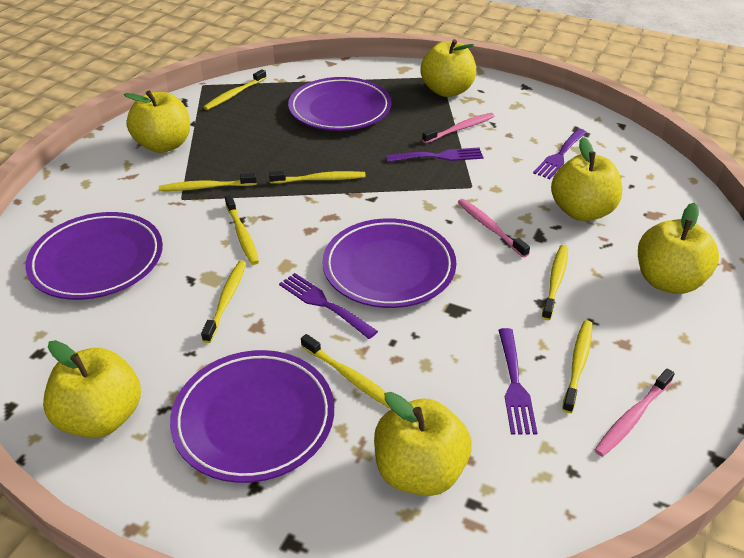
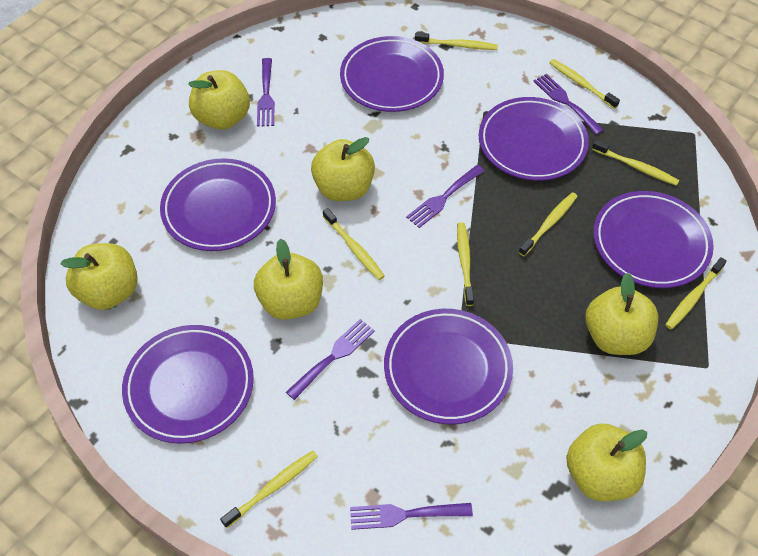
pink toothbrush: [422,113,494,143] [458,199,530,258] [595,368,675,457] = 3 -> none = 0
purple fork: [279,273,378,339] [386,148,483,162] [499,328,537,435] [533,129,587,179] = 4 -> [257,58,275,127] [286,319,375,400] [350,503,473,530] [406,165,484,228] [533,74,604,135] = 5
purple plate: [25,212,163,300] [170,350,334,483] [288,77,392,131] [322,218,456,308] = 4 -> [122,325,254,444] [160,158,276,251] [340,36,444,112] [384,309,513,424] [479,97,589,181] [593,191,714,288] = 6

